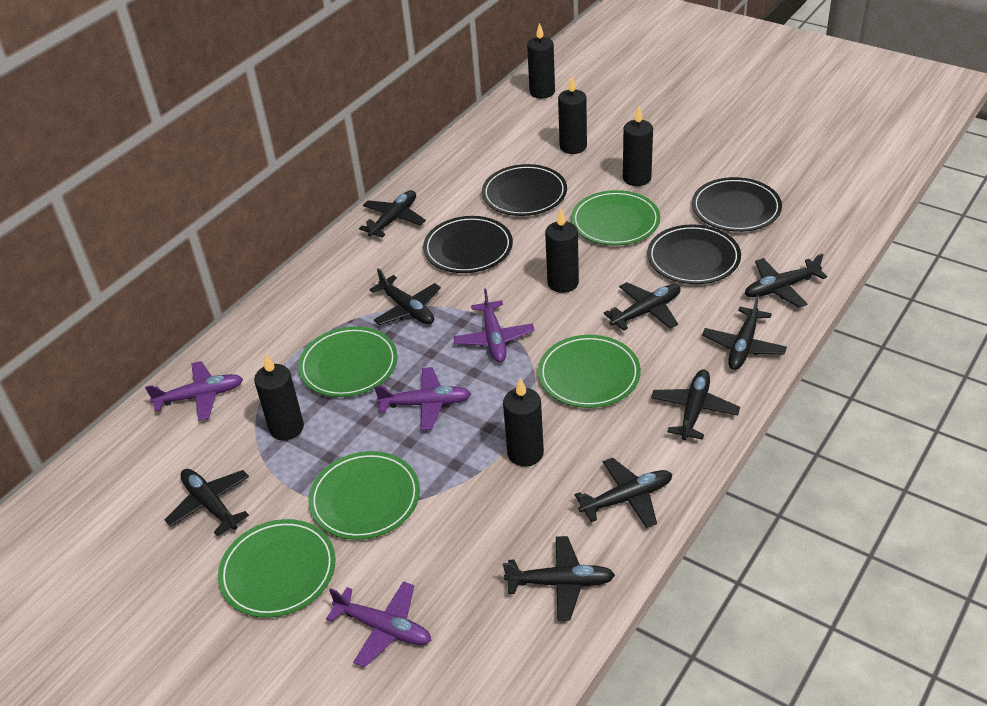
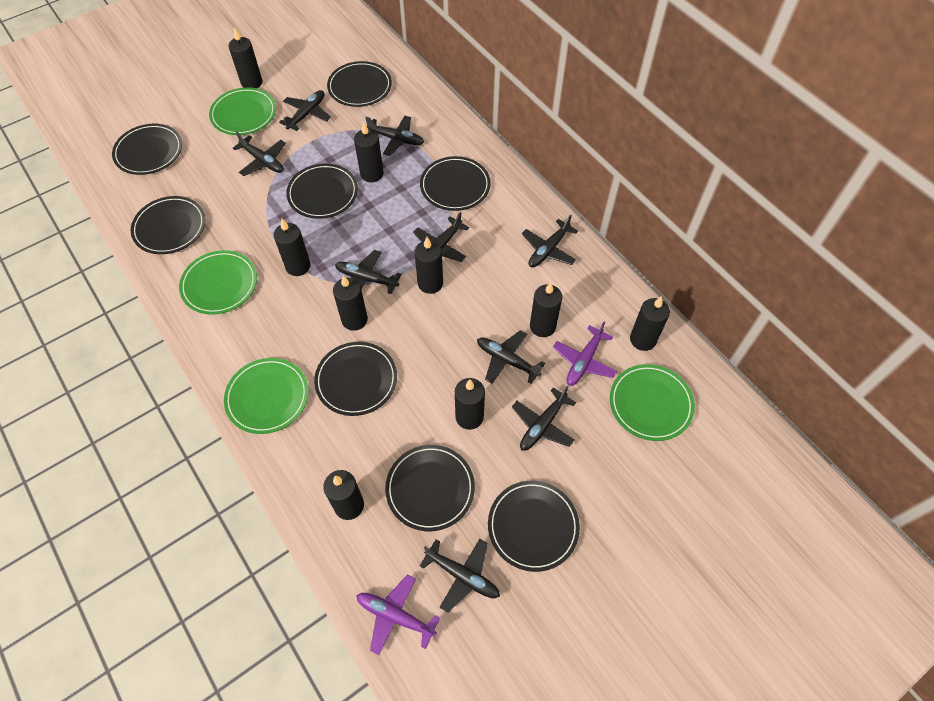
black candle: [254,354,304,440] [503,378,544,467] [527,23,555,99] [545,209,579,293] [558,76,587,154] [623,106,653,186] = 6 -> [228,28,262,88] [274,219,311,276] [323,470,364,520] [333,275,368,331] [354,121,384,182] [414,237,443,294] [455,378,485,430] [530,282,562,337] [630,296,670,351] = 9
black plate: [423,216,513,273] [482,164,567,216] [647,224,741,284] [692,177,782,232] = 4 -> [112,124,182,175] [131,196,206,254] [286,163,358,219] [314,342,397,416] [327,61,392,107] [385,445,475,531] [420,156,491,211] [488,481,580,572] = 8
green plate: [218,519,335,618] [298,326,398,397] [308,451,420,540] [538,335,641,408] [571,190,660,245] = 5 -> [179,250,257,315] [209,87,276,135] [224,358,309,434] [610,364,695,441] = 4
purple plane: [145,361,243,421] [326,581,432,667] [374,367,471,430] [453,288,535,362] = 4 -> [356,574,440,655] [553,322,617,386] = 2

